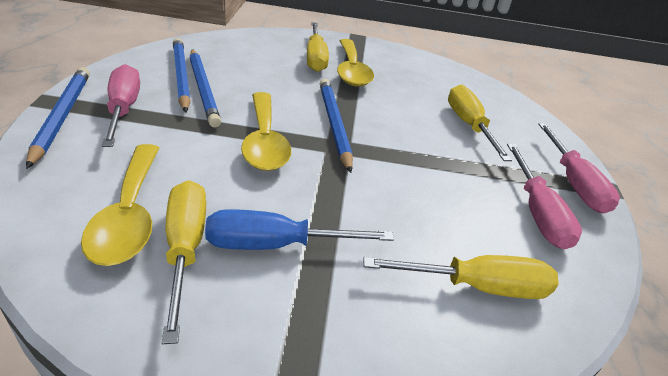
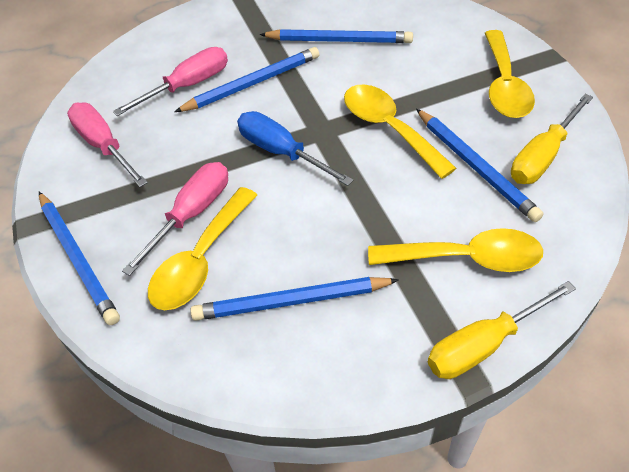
blue pencil: [26,67,90,169] [173,38,191,113] [190,49,221,128] [320,79,353,173] = 4 -> [39,192,120,325] [174,47,320,112] [190,277,399,321] [259,29,413,43] [416,109,544,222] = 5
yellow screwdriver: [162,180,206,344] [307,22,329,72] [363,255,558,299] [448,85,512,161] = 4 -> [428,281,576,379] [511,94,593,184] = 2
yellow spoon: [81,144,159,266] [241,92,291,171] [337,39,374,87] = 3 -> [148,187,257,310] [344,85,457,179] [368,228,543,272] [485,30,535,118] = 4

